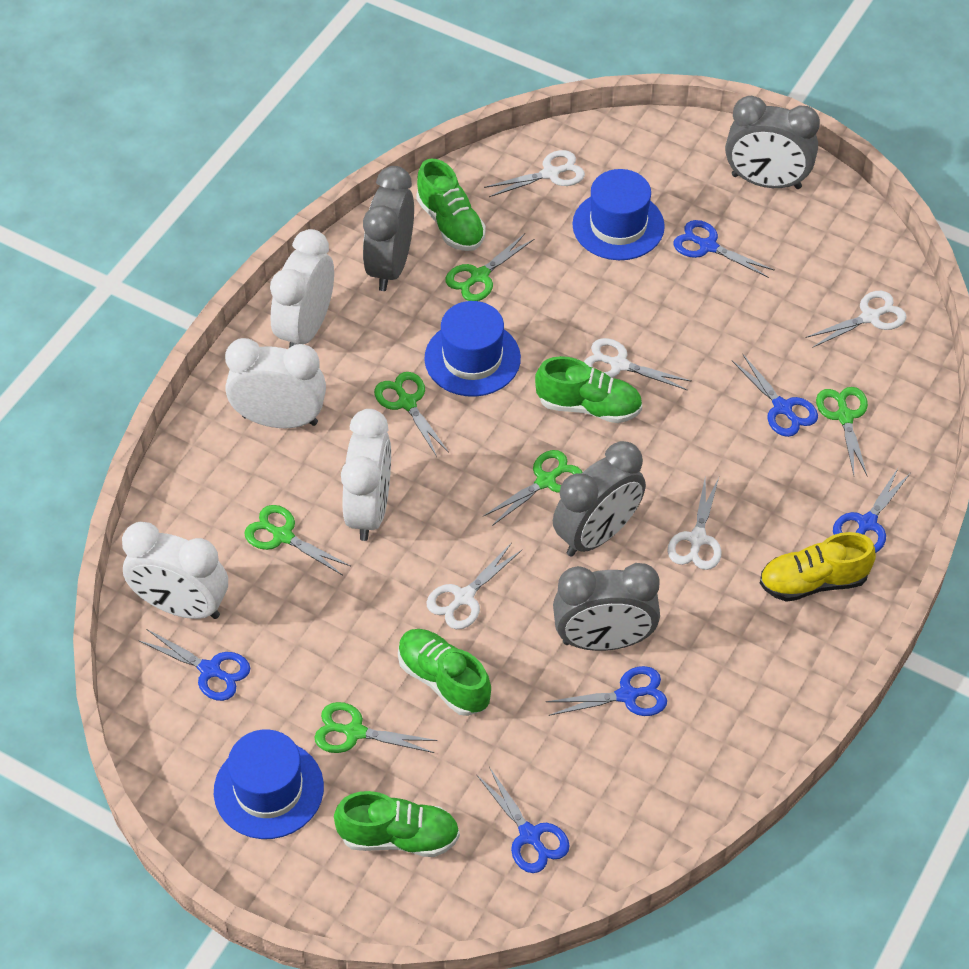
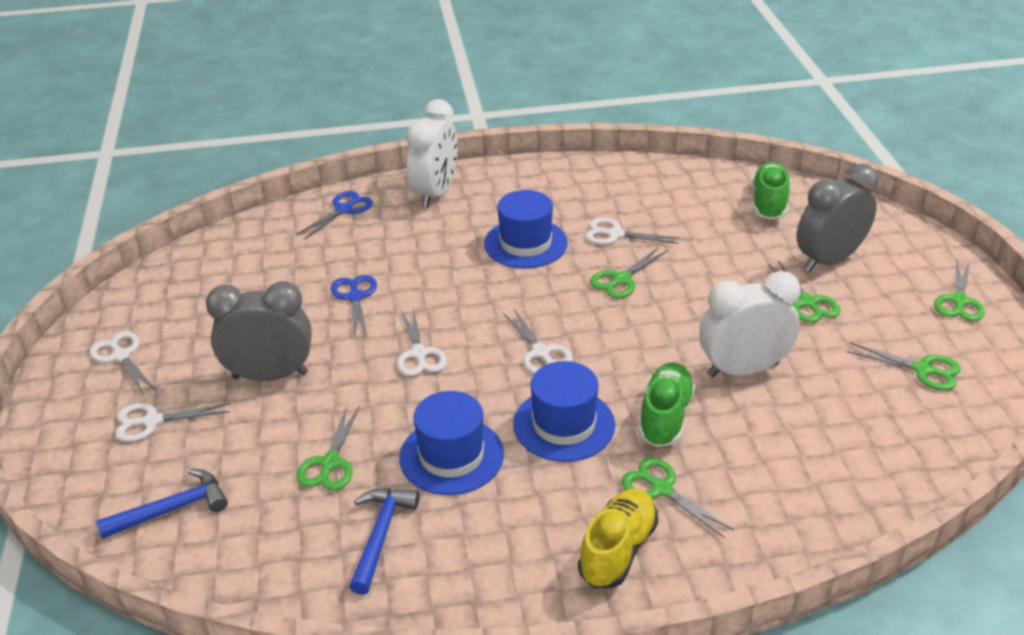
blue hammer: none = 0 -> [96,469,228,539] [349,488,419,595] = 2
blue scissors: [138,629,250,701] [476,767,570,873] [546,666,667,716] [673,220,775,278] [732,355,818,437] [833,468,911,553] = 6 -> [296,191,373,240] [331,275,377,339] = 2
green shoe: [334,791,460,857] [398,629,491,716] [416,158,486,251] [535,356,642,423] = 4 -> [638,362,695,447] [752,162,791,220] = 2
grey clock: [363,166,414,291] [553,441,646,557] [553,563,660,651] [725,96,820,189] = 4 -> [206,281,312,381] [796,164,878,272] = 2
white clock: [122,522,228,619] [225,338,326,428] [270,229,334,348] [341,409,391,541] = 4 -> [406,99,458,208] [699,271,801,377] = 2

